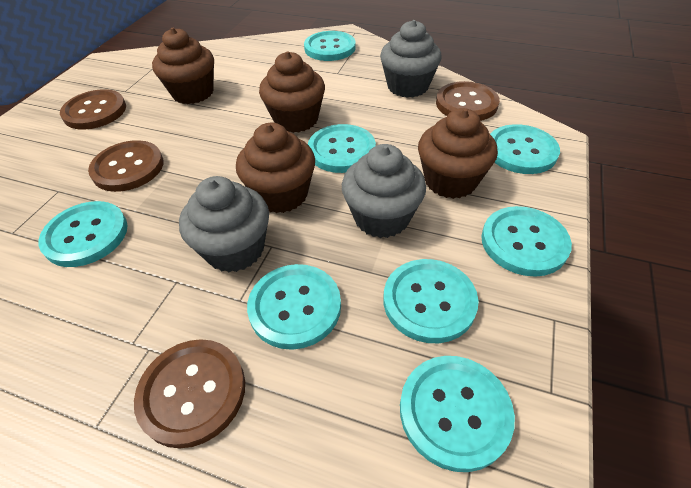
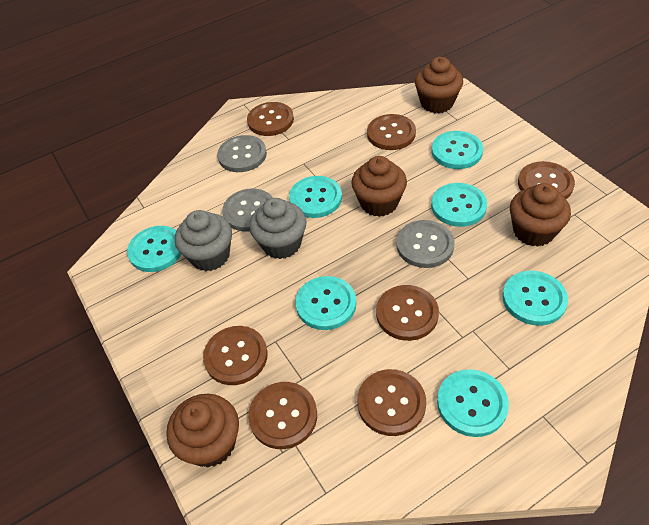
brown button: [60,89,126,130] [88,140,164,192] [134,339,245,448] [436,81,500,121] = 4 -> [203,326,268,385] [247,102,294,136] [248,382,317,449] [357,369,426,436] [367,114,416,150] [376,285,439,341] [518,161,575,199] = 7
grey button: none = 0 -> [217,135,267,172] [222,189,273,232] [396,220,454,268] = 3
grey cupcake: [179,176,269,272] [342,144,426,238] [380,20,442,98] = 3 -> [175,210,232,271] [249,198,307,259] = 2
turquoise button: [38,201,128,267] [247,264,341,350] [304,31,356,61] [308,124,376,173] [383,259,479,343] [400,356,515,472] [481,206,572,277] [490,124,560,174] = 8 -> [127,226,182,272] [289,176,342,218] [295,276,356,330] [431,131,483,169] [431,183,487,227] [437,369,509,437] [502,271,568,326] = 7

